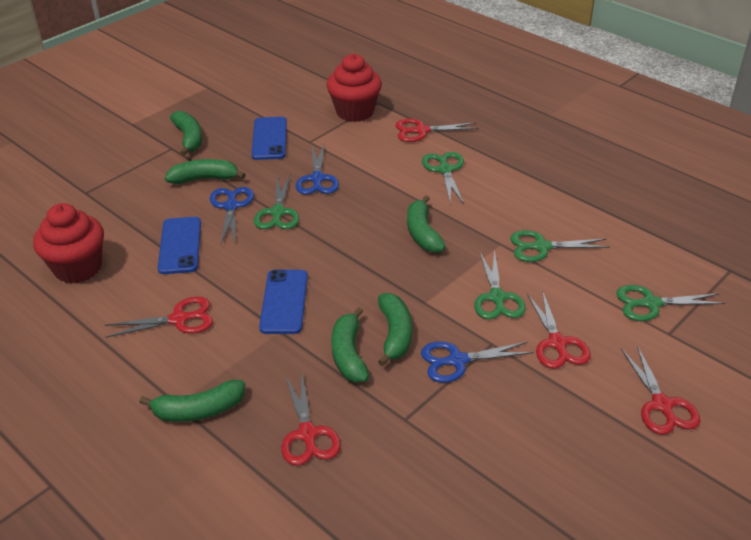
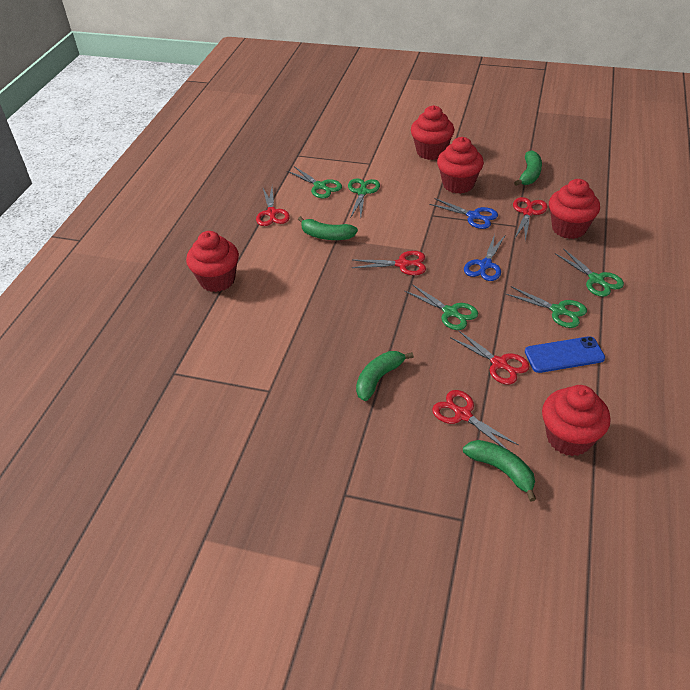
blue phone: [158,217,201,274] [251,117,287,160] [259,270,308,334] = 3 -> [525,336,605,373] = 1
blue scissors: [210,187,254,245] [296,145,339,195] [421,341,533,383] = 3 -> [429,198,498,229] [464,234,505,281] = 2
green banana: [139,380,245,422] [165,159,246,184] [170,111,202,156] [331,307,369,382] [378,293,412,366] [407,195,446,253] = 6 -> [298,216,358,240] [356,351,414,401] [463,440,536,502] [514,150,542,186] = 4
red cupcake: [33,203,104,284] [326,54,382,122] = 2 -> [186,231,239,292] [411,105,454,160] [437,137,484,194] [542,385,611,456] [549,179,600,239] = 5

